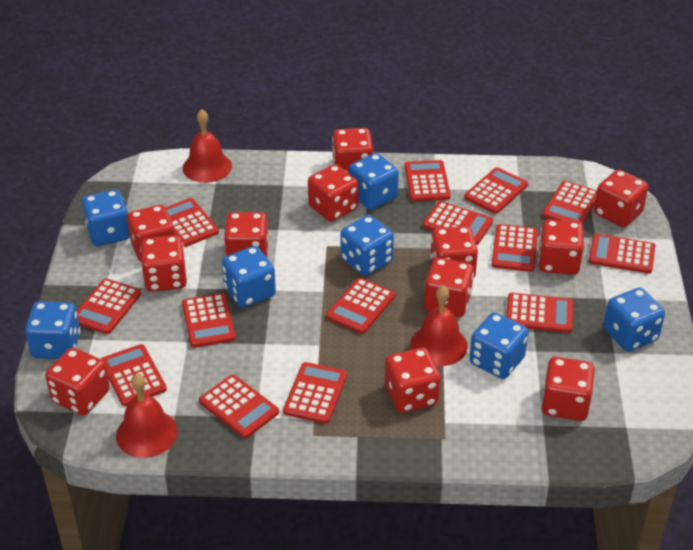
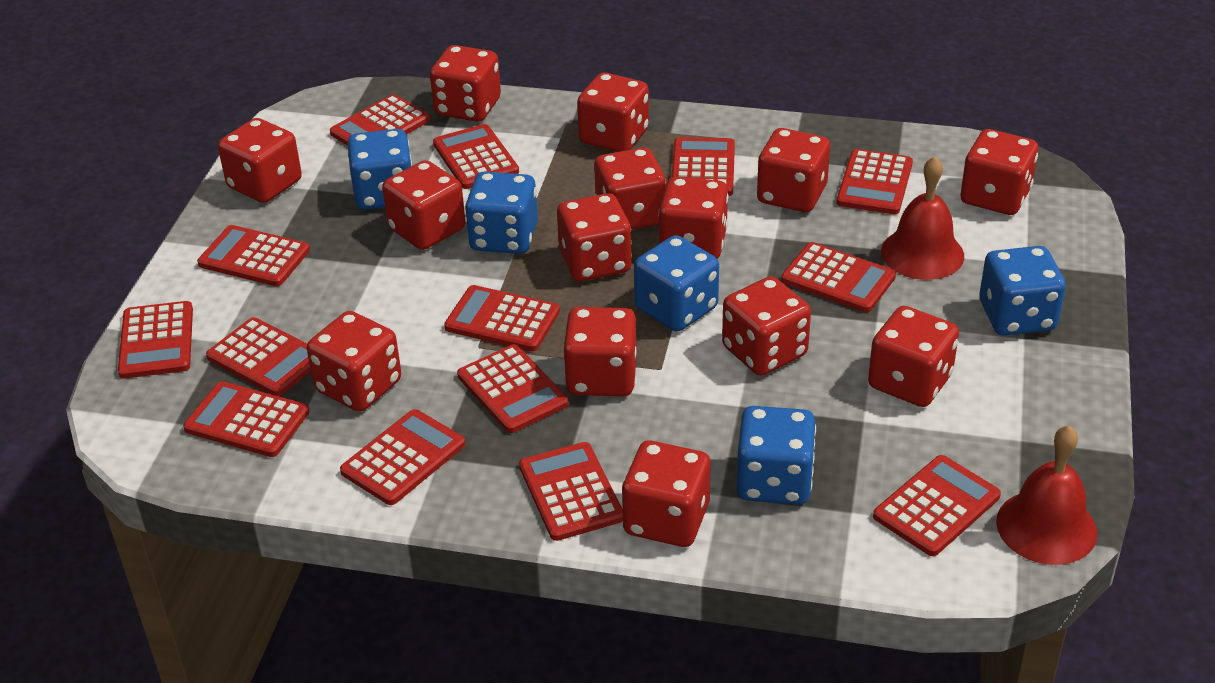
blue dice: [25,301,80,359] [82,190,129,246] [222,246,276,308] [341,215,394,276] [349,153,399,210] [469,312,529,379] [604,288,665,352] = 7 -> [347,129,412,210] [465,171,538,254] [634,235,719,332] [736,406,816,505] [979,246,1066,336] = 5
red bell: [116,374,178,458] [183,109,232,183] [410,285,468,366] = 3 -> [881,156,964,280] [996,425,1097,565] = 2
red dice: [45,348,110,416] [127,205,175,262] [140,235,187,292] [224,212,268,257] [308,164,358,222] [332,128,373,173] [385,348,441,413] [424,258,474,317] [430,226,478,278] [538,220,584,275] [541,357,595,421] [594,169,649,227] = 12 -> [218,118,302,203] [307,311,401,412] [382,160,465,250] [430,45,501,122] [557,193,632,281] [563,307,637,396] [577,72,649,152] [594,147,666,229] [622,440,710,547] [658,177,728,259] [722,276,811,376] [757,128,830,212] [868,306,959,407] [961,129,1038,215] = 14

